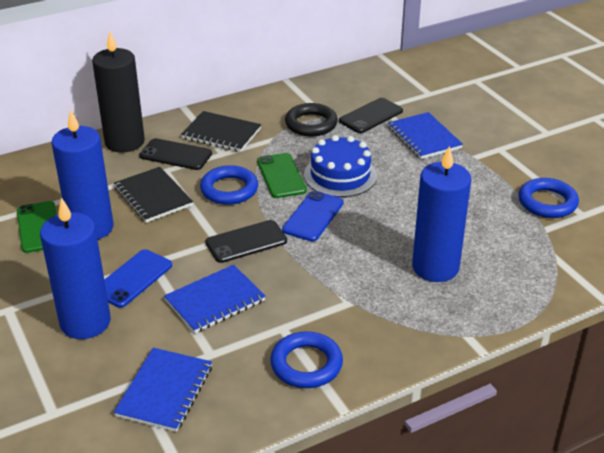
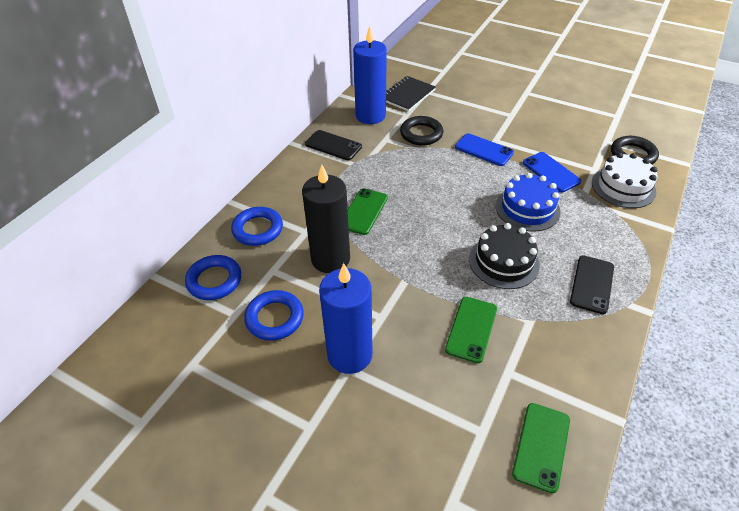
black cake: none = 0 -> [469,223,540,289] = 1
black notebook: [114,167,193,223] [181,111,261,152] = 2 -> [386,76,436,112] = 1
black phone: [139,138,212,170] [206,220,287,263] [339,98,403,133] = 3 -> [305,130,362,160] [570,255,614,314] = 2
black ring: [285,103,338,136] = 1 -> [400,116,443,146] [611,136,659,164] = 2
blue candle: [40,197,111,339] [51,109,114,240] [412,146,471,282] = 3 -> [319,263,372,374] [353,26,387,124] = 2
blue notebook: [114,348,212,432] [164,265,266,333] [388,112,463,159] = 3 -> none = 0
green phone: [17,201,57,253] [257,153,307,198] = 2 -> [348,188,388,235] [445,297,497,363] [512,403,570,494] = 3
white cake: none = 0 -> [592,153,658,208] = 1

